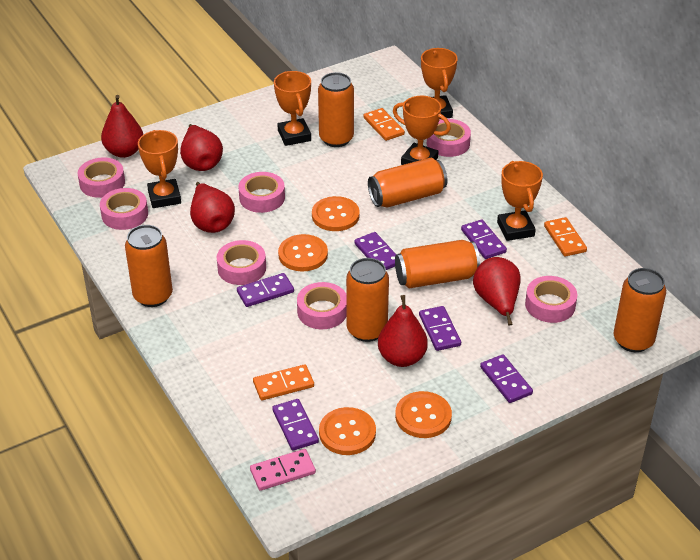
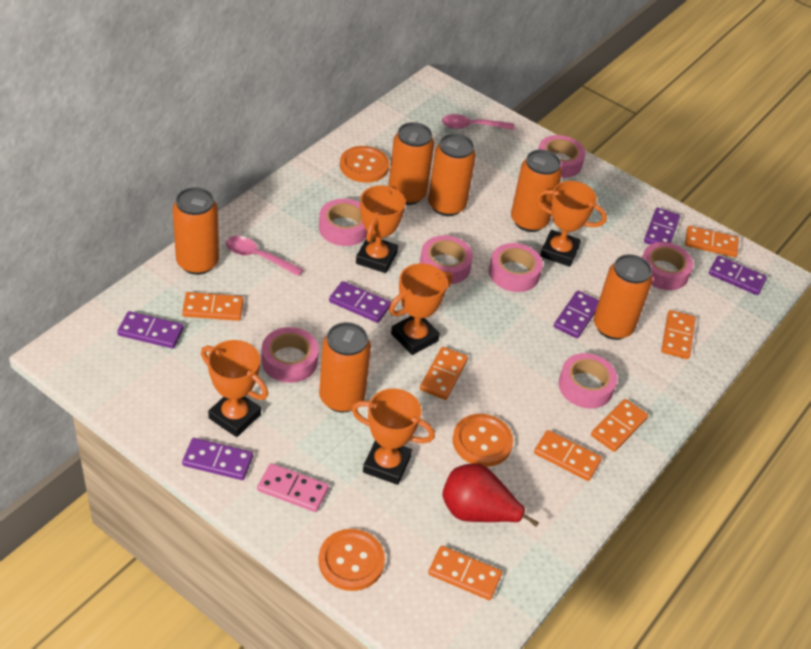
orange button: [278,234,328,272] [312,196,360,231] [319,407,376,455] [395,391,452,438] = 4 -> [319,529,385,591] [340,146,389,183] [453,414,513,467] = 3
orange domino: [253,364,314,400] [364,108,405,141] [544,217,587,257] = 3 -> [182,292,244,321] [420,347,468,400] [428,546,502,600] [534,430,602,481] [591,399,648,452] [661,310,696,359] [685,226,739,257] = 7
pink spoon: none = 0 -> [226,236,303,277] [442,114,514,130] = 2
red pear: [101,95,143,158] [180,124,223,171] [190,182,235,233] [378,295,428,367] [473,257,521,326] = 5 -> [442,463,539,527] = 1

